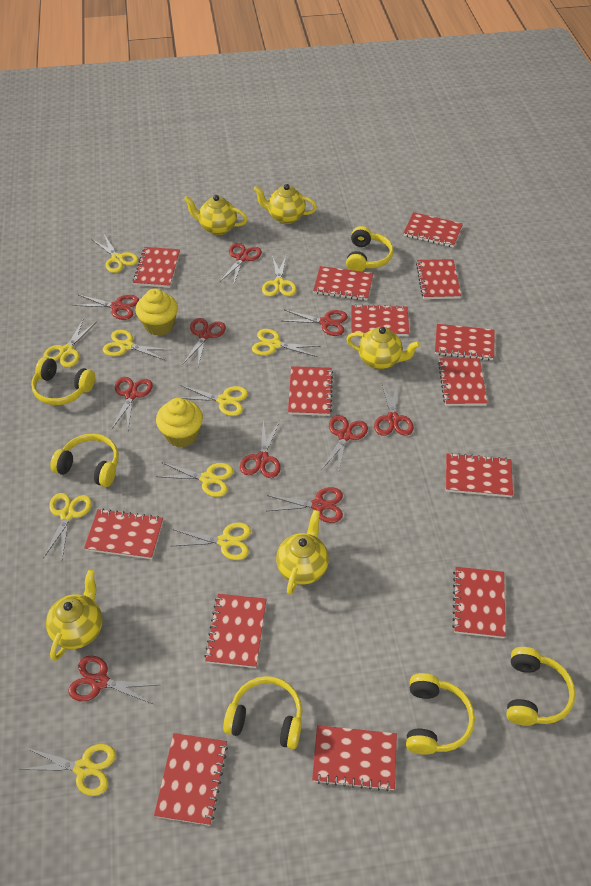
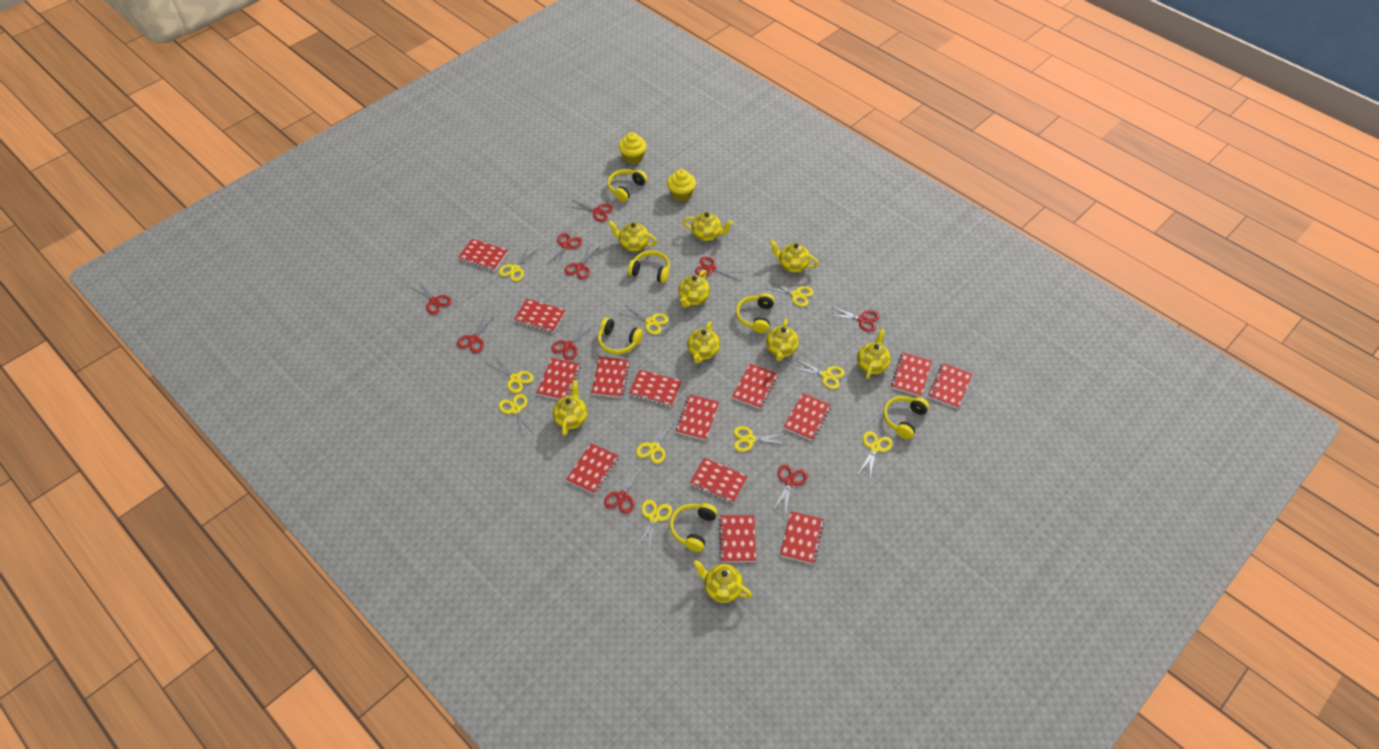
yellow teapot: [46,570,103,661] [184,195,247,235] [253,184,317,224] [276,510,329,595] [347,327,420,369] = 5 -> [553,380,587,436] [608,221,657,252] [678,270,710,308] [683,212,733,241] [687,321,720,364] [693,560,752,603] [766,319,799,361] [770,240,819,273] [857,328,891,379] = 9

